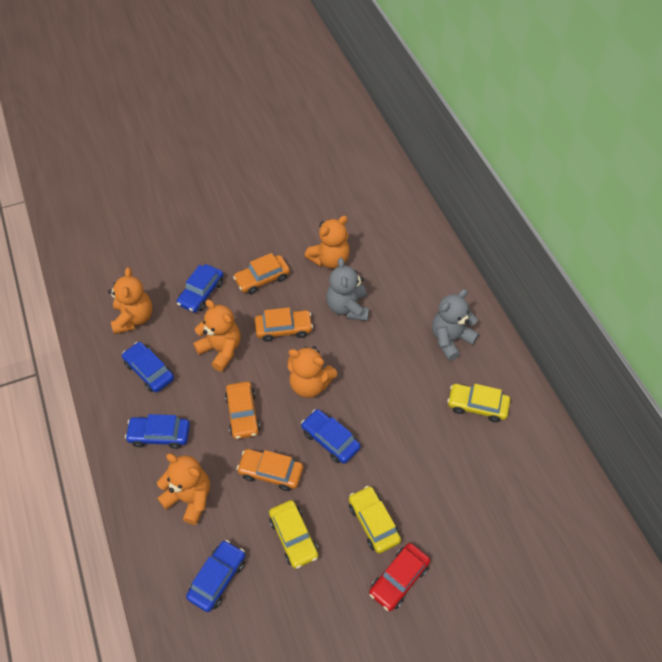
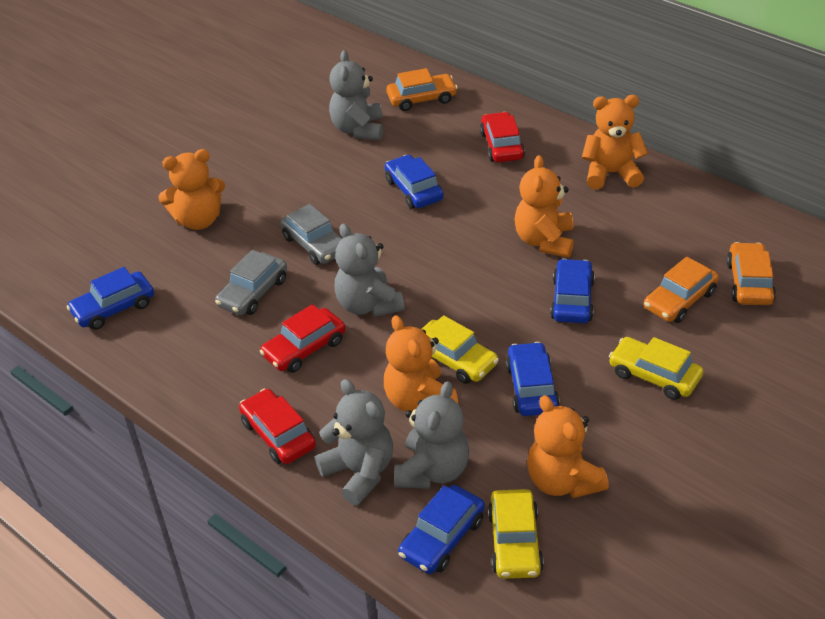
grey car: none = 0 -> [215,250,287,315] [280,204,343,265] = 2
grey teddy bear: [326,258,369,321] [432,289,479,361] = 2 -> [315,379,393,505] [329,50,383,140] [335,223,405,317] [394,381,469,489] = 4
orange car: [225,381,260,439] [233,253,290,294] [237,449,303,491] [255,307,313,342] = 4 -> [386,68,458,111] [644,257,719,323] [726,242,776,305] = 3
red car: [369,543,430,611] = 1 -> [239,389,316,464] [260,304,346,373] [480,112,525,162] = 3

